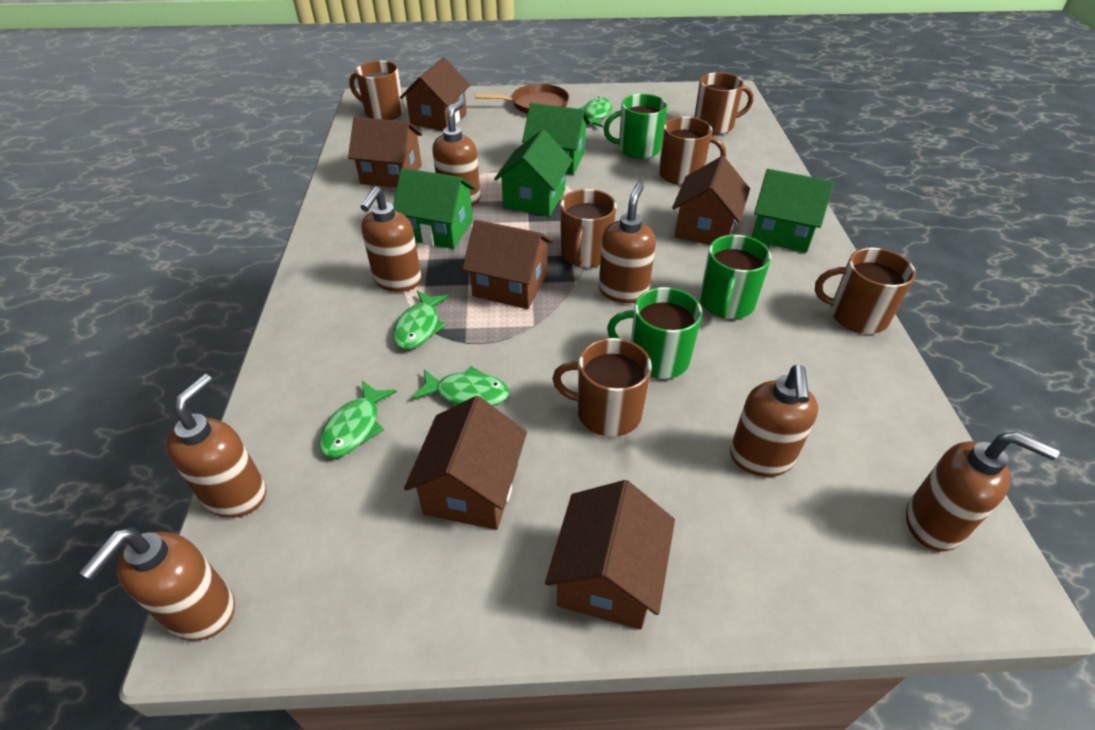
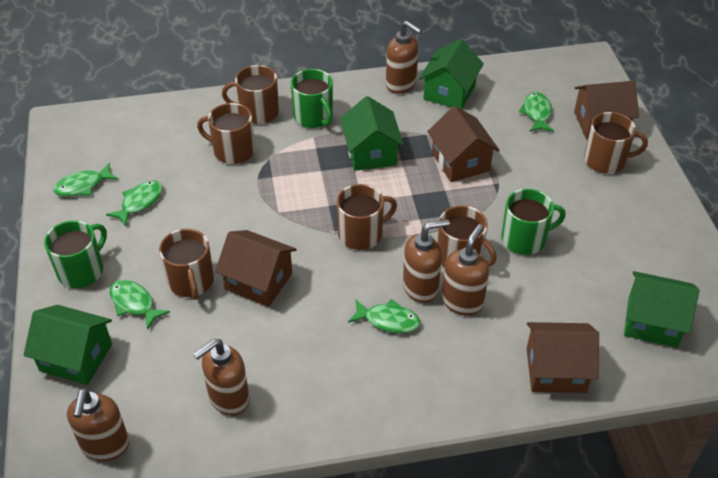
brown house: [348,117,422,188] [400,57,470,131] [404,396,527,530] [462,220,553,309] [545,480,675,629] [672,156,750,245] = 6 -> [215,230,297,307] [427,106,500,182] [527,322,599,393] [574,81,639,139] = 4
brown pan: [475,84,569,114] = 1 -> none = 0
brown soap dispenser: [79,528,235,640] [166,374,267,518] [360,187,421,292] [432,100,481,206] [599,183,656,303] [730,365,818,477] [906,431,1060,552] = 7 -> [67,388,129,461] [193,339,250,415] [386,21,422,94] [403,219,450,303] [442,224,489,315] = 5
green fish: [319,380,397,458] [393,290,449,349] [412,366,509,406] [579,97,612,127] = 4 -> [53,163,119,196] [106,180,163,227] [110,280,170,330] [348,299,420,333] [519,92,554,132] = 5

